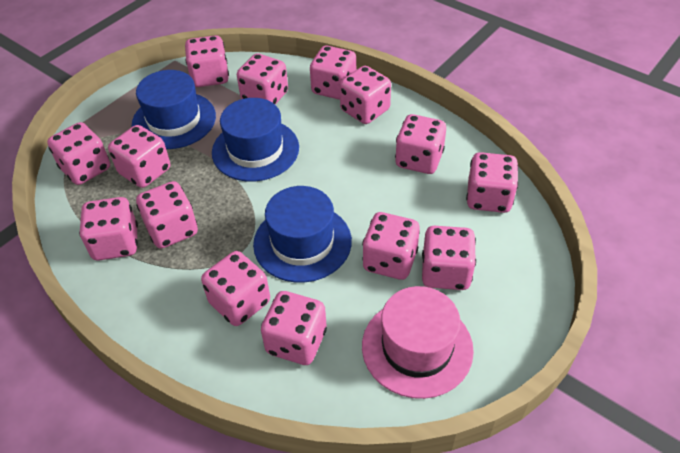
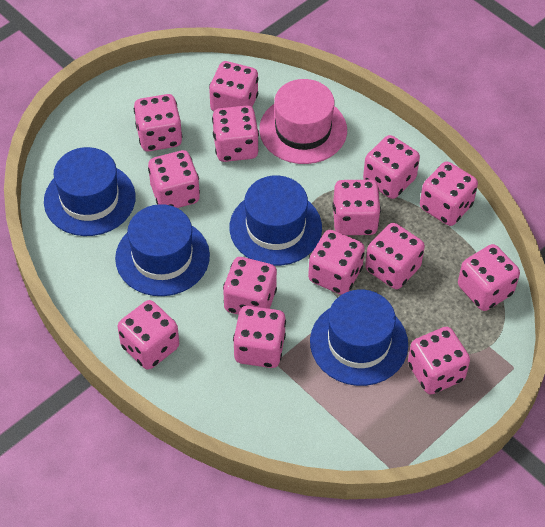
blue hat: [132,70,216,149] [212,98,299,182] [253,186,352,283] = 3 -> [44,147,136,236] [115,204,210,296] [230,175,322,266] [310,290,408,386] = 4

